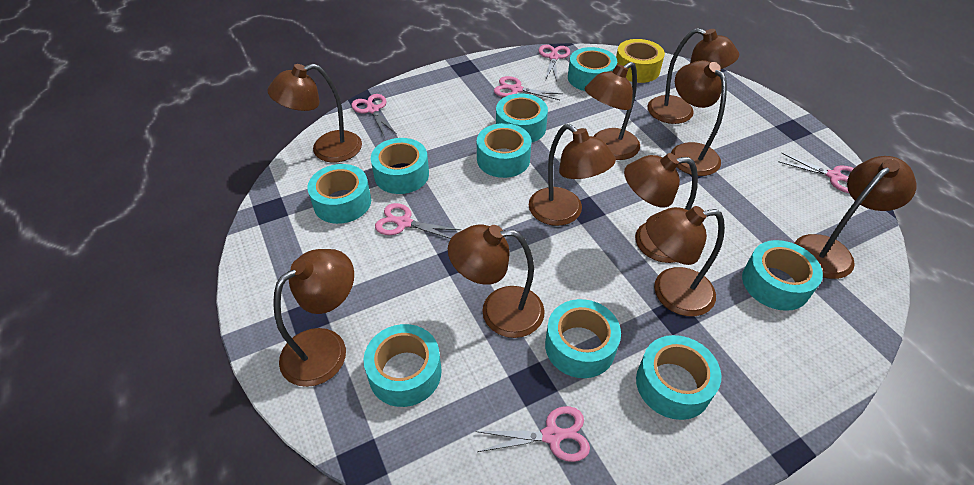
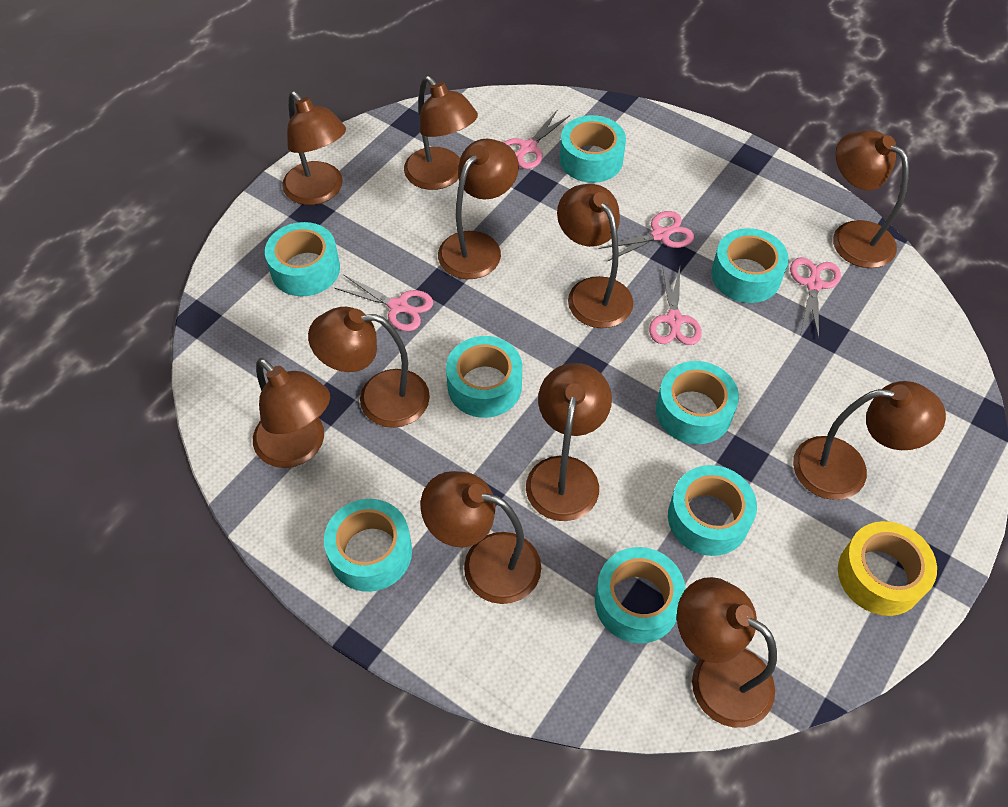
brown lamp: [268,64,362,162] [273,249,354,387] [448,224,545,338] [529,124,616,226] [584,62,640,160] [624,153,698,263] [646,206,725,316] [647,28,739,124] [671,60,727,176] [794,156,917,279] = 10 -> [253,358,330,468] [282,91,346,205] [308,307,430,428] [404,76,478,190] [420,471,541,604] [438,139,519,279] [526,363,612,521] [557,184,633,328] [677,577,777,728] [793,381,946,500] [833,130,909,268] = 11
pink scissors: [351,94,397,138] [375,203,461,239] [475,406,590,462] [494,76,562,100] [538,45,570,81] [778,153,854,193] = 6 -> [335,275,433,331] [504,110,570,169] [598,211,694,262] [649,265,702,345] [790,257,841,339] = 5
turquoise tape: [307,164,371,224] [364,324,442,407] [371,138,429,194] [477,123,531,178] [496,93,548,143] [545,299,621,378] [568,47,617,91] [636,335,721,420] [742,240,823,311] = 9 -> [265,222,340,296] [324,499,412,592] [446,336,522,418] [560,115,626,183] [595,547,686,643] [656,361,739,444] [668,465,757,556] [711,228,789,303] = 8

